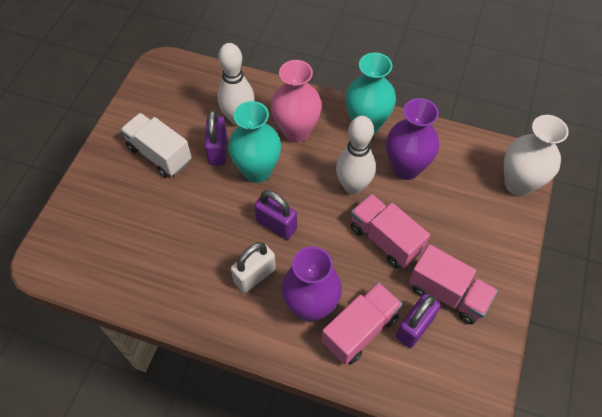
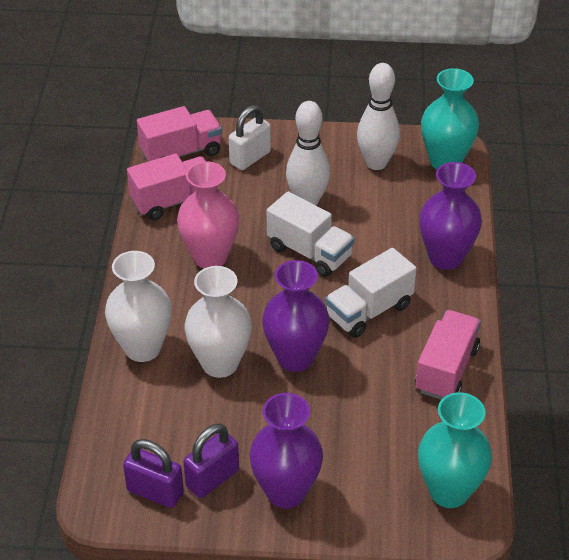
purple padlock: [204,110,227,165] [254,190,297,240] [396,294,441,348] = 3 -> [123,439,184,508] [183,424,239,498] = 2
purple vase: [281,246,342,322] [386,98,439,180] = 2 -> [249,393,323,509] [262,260,330,372] [419,162,482,270] = 3
white truck: [120,113,192,178] = 1 -> [267,191,354,277] [325,248,417,338] = 2
white vase: [504,115,569,196] = 1 -> [105,251,172,362] [184,266,252,378] = 2

